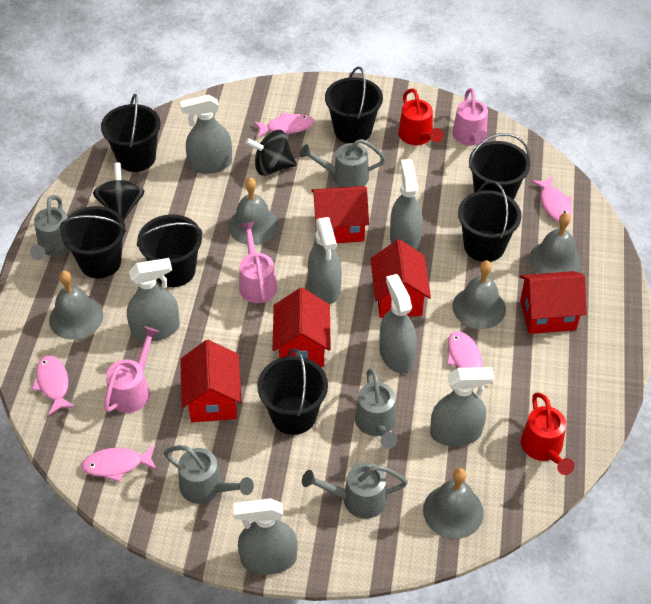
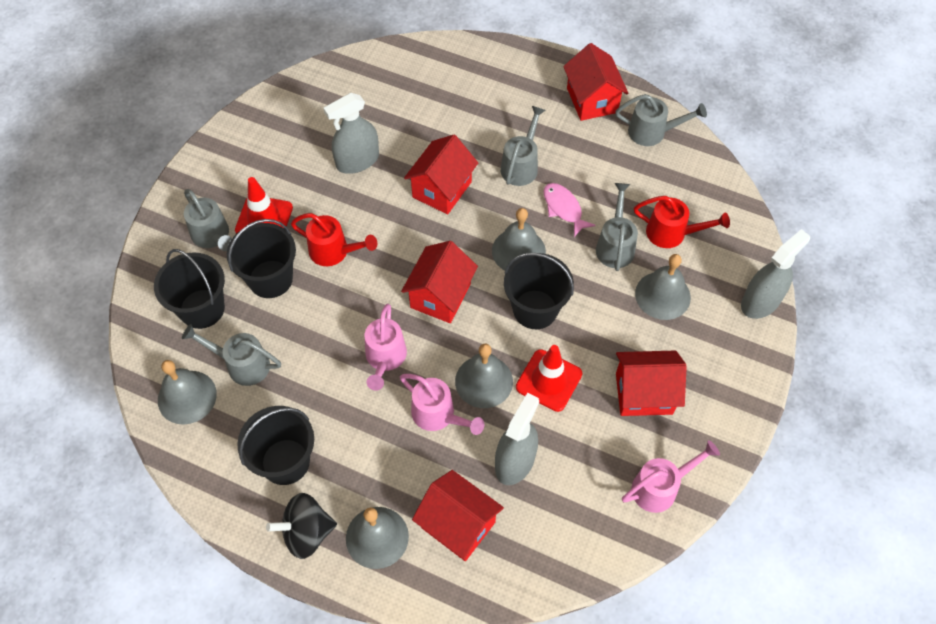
black bucket: [59,206,126,278] [101,94,161,172] [137,214,203,287] [257,349,328,435] [325,67,383,143] [458,181,521,262] [469,133,530,200] = 7 -> [154,249,225,329] [227,219,296,298] [237,406,314,485] [504,253,574,329] = 4
black spinning top: [93,163,144,220] [245,130,297,176] = 2 -> [266,493,337,559] = 1
grey spray bottle: [127,258,180,342] [180,94,232,174] [234,498,298,575] [308,217,342,304] [379,274,417,374] [390,159,423,251] [430,367,494,446] = 7 -> [323,93,379,174] [495,393,539,485] [741,229,810,319] = 3
pink fish: [32,355,76,416] [82,445,157,482] [254,113,314,138] [447,332,493,384] [531,176,572,222] = 5 -> [544,183,596,237] = 1
red traffic cone: none = 0 -> [235,177,293,234] [516,345,582,412] = 2

